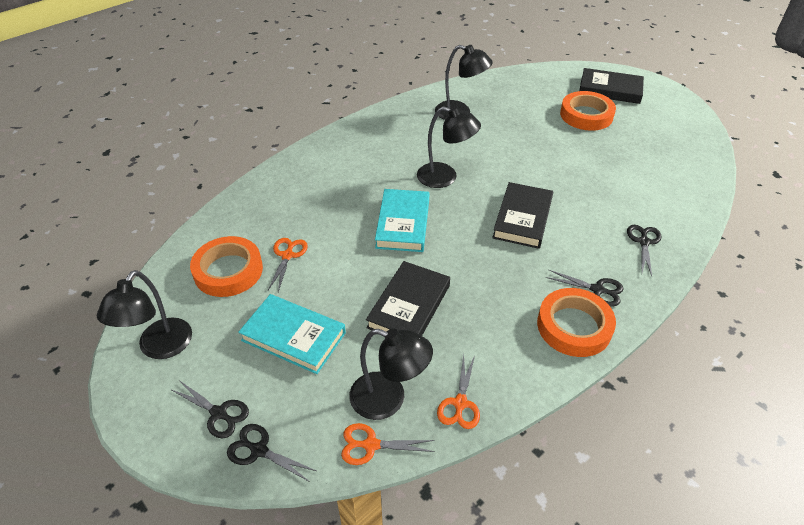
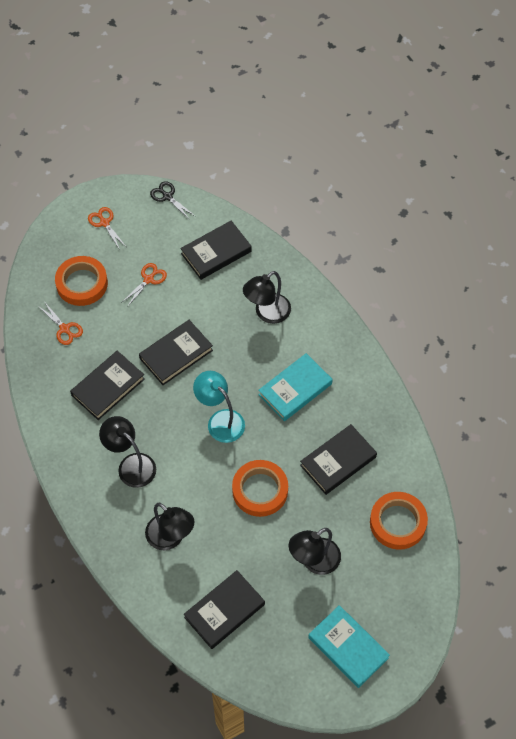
black book: [366,261,450,336] [492,182,553,249] [579,68,644,104] = 3 -> [70,351,145,420] [139,320,213,385] [180,221,252,280] [184,570,265,649] [300,424,377,495] = 5
black scissors: [170,380,249,439] [227,424,316,482] [546,270,624,306] [627,225,662,276] = 4 -> [150,181,195,220] = 1
turquoise lamp: none = 0 -> [193,371,245,443] = 1

